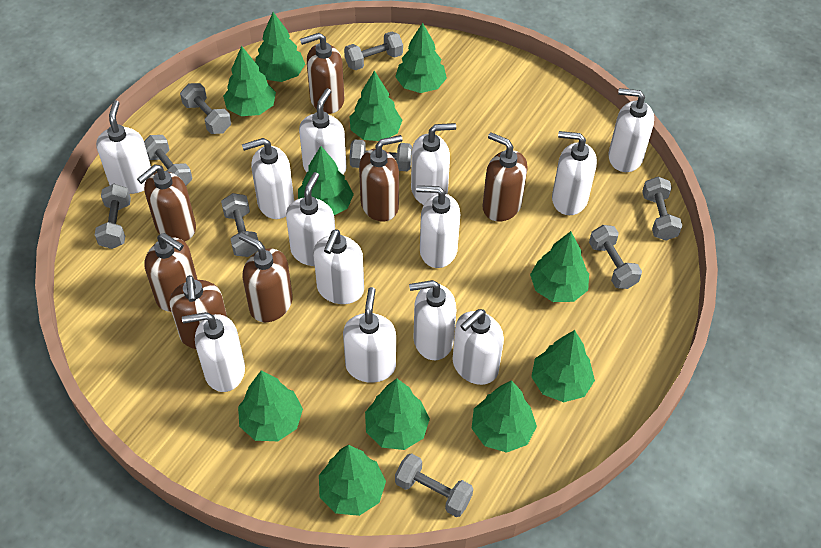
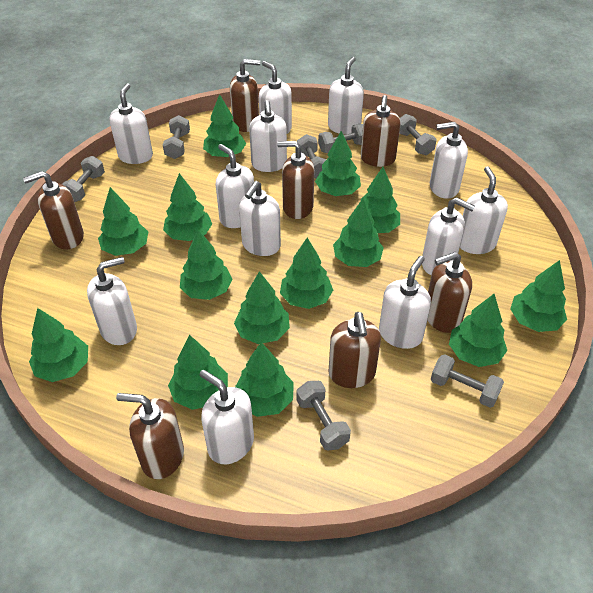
green tree: [223,46,276,116] [238,370,303,441] [255,12,305,82] [298,146,354,215] [319,445,386,516] [349,71,402,141] [365,379,430,450] [395,23,447,93] [472,380,537,453] [530,231,589,302] [531,330,595,402] = 11 -> [29,308,88,382] [98,187,148,256] [163,173,212,241] [168,335,228,410] [180,229,232,300] [203,94,246,157] [234,271,290,344] [235,342,294,417] [280,238,333,309] [315,131,361,196] [333,199,384,267] [361,167,400,233] [449,294,507,367] [510,260,567,332] = 14
grey dumbbell: [95,184,131,249] [144,135,192,186] [180,83,231,134] [221,193,258,257] [344,32,403,70] [350,140,412,171] [395,453,473,517] [589,225,642,289] [642,177,682,241] = 9 -> [62,156,105,202] [163,115,190,159] [296,381,351,451] [297,134,326,179] [318,124,363,153] [399,114,437,155] [431,354,504,408] = 7
white soap dispenser: [96,100,151,194] [182,312,245,392] [242,138,294,219] [286,172,335,266] [299,88,347,174] [313,229,364,304] [343,287,396,383] [409,280,456,360] [411,123,456,205] [416,185,460,268] [453,309,504,385] [552,131,597,215] [608,88,654,172] = 13 -> [87,257,137,345] [109,83,153,164] [199,370,254,464] [216,144,254,228] [239,181,281,256] [249,100,287,172] [259,61,292,134] [328,57,364,135] [379,256,431,349] [422,197,475,275] [430,122,468,199] [460,166,508,254] = 12

